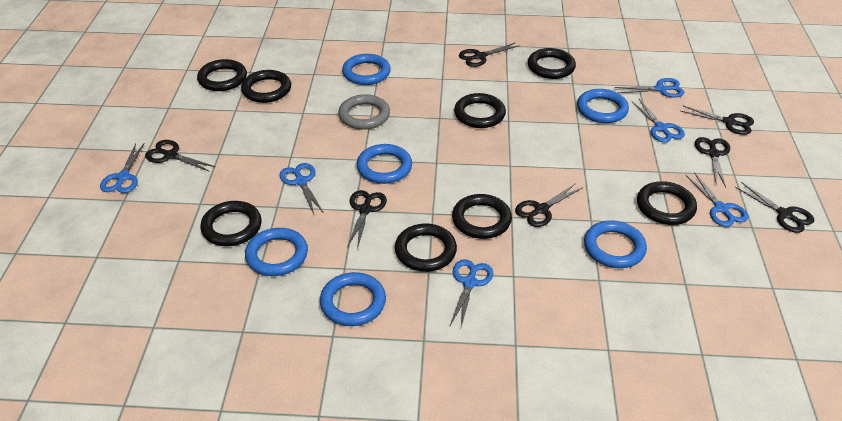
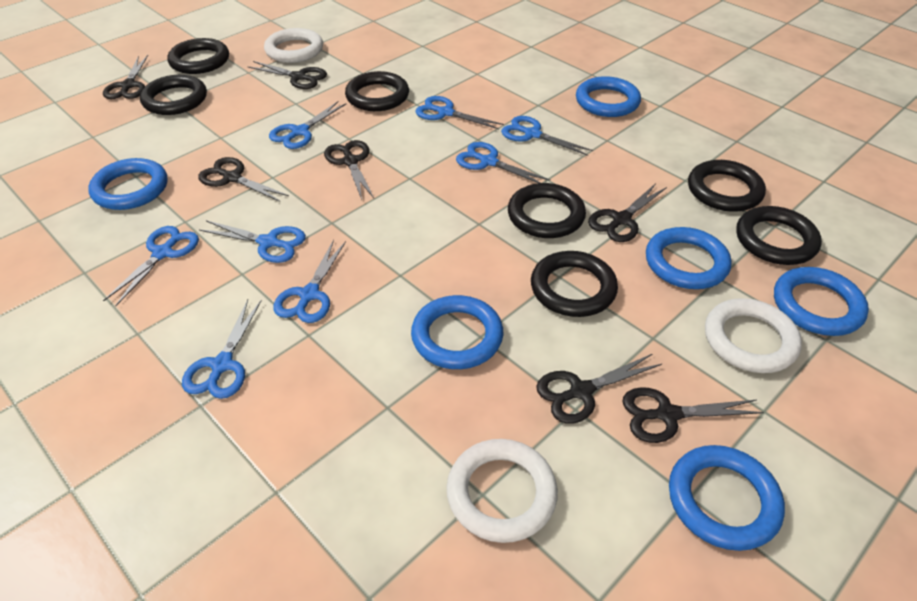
black ring: [197,59,247,91] [200,201,262,246] [241,70,291,103] [395,223,457,272] [452,194,512,239] [454,93,506,128] [528,48,576,79] [637,181,697,225] = 8 -> [140,75,207,115] [167,38,229,74] [345,71,409,111] [508,183,586,238] [531,251,618,317] [688,160,766,212] [736,206,822,265] = 7
blue scissors: [100,143,145,193] [279,163,324,214] [450,259,493,326] [615,78,684,98] [631,99,685,143] [686,172,748,227] = 6 -> [103,226,199,306] [182,300,262,399] [199,220,306,263] [269,101,346,149] [273,240,346,323] [415,96,504,129] [456,142,551,183] [501,116,593,156] = 8
grey ring: [338,94,390,130] = 1 -> none = 0
white ring: none = 0 -> [264,28,323,63] [447,439,558,543] [705,298,802,373] = 3

